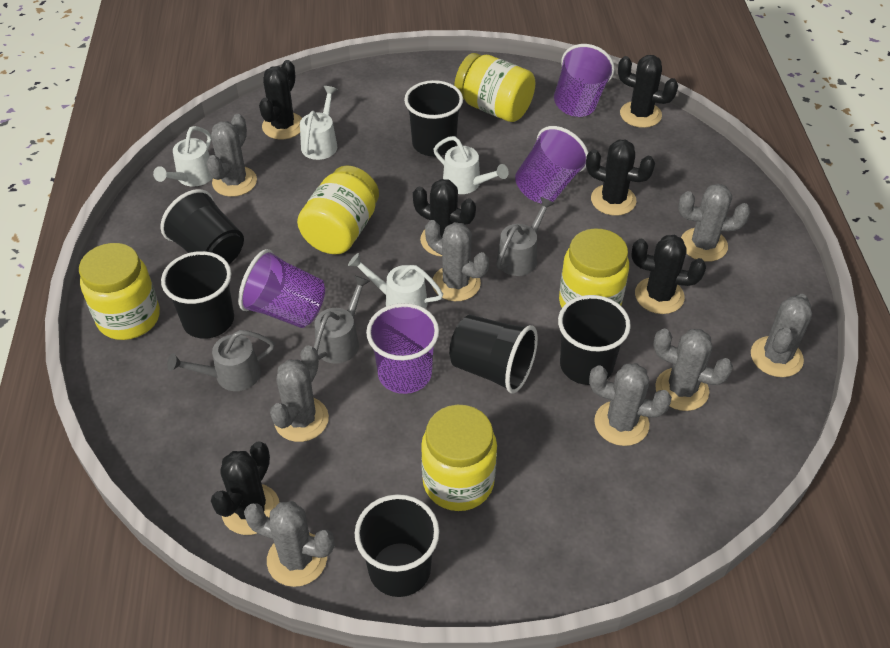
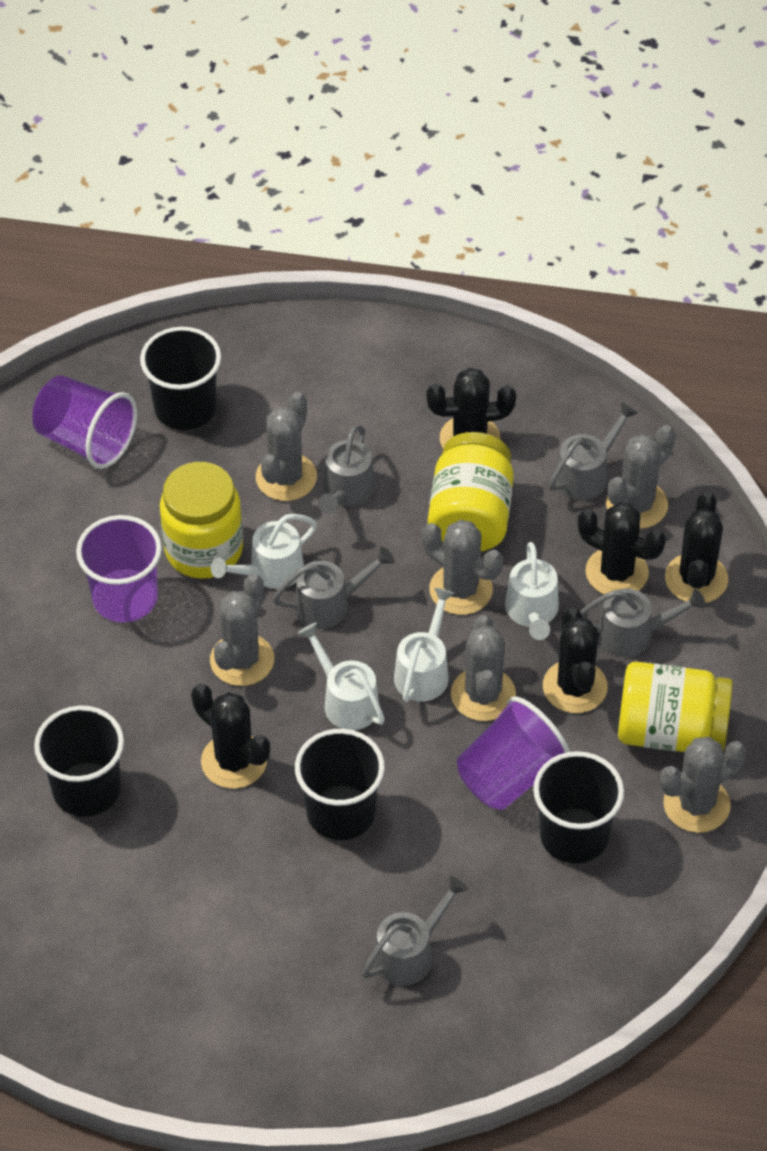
black cactus: [211,442,280,535] [259,60,302,139] [413,179,476,257] [586,140,655,216] [618,55,678,128] [631,235,706,314] = 6 -> [191,684,270,789] [426,368,516,448] [543,607,608,713] [578,502,666,594] [665,491,728,603] = 5
black cup: [160,189,244,264] [161,251,234,339] [355,494,439,597] [404,80,463,156] [449,315,538,394] [558,295,631,385] = 6 -> [34,705,124,817] [140,327,221,430] [295,729,385,840] [533,751,624,864] = 4
grey cactus: [206,114,257,197] [244,501,334,587] [270,345,329,442] [425,220,489,301] [589,363,672,446] [653,329,733,411] [678,184,750,262] [751,294,812,377] = 8 -> [210,574,274,686] [256,392,317,501] [422,520,503,615] [451,615,516,721] [606,425,676,529] [660,737,746,833] = 6
grey watering can: [167,330,275,391] [314,276,370,364] [496,197,555,276] = 3 -> [272,547,395,629] [318,425,375,514] [362,876,468,986] [548,402,638,501] [580,588,706,657] = 5
purple cup: [238,249,325,328] [366,303,439,394] [515,126,589,204] [554,44,615,117] = 4 -> [32,375,137,469] [76,515,162,623] [457,697,570,810] = 3
yellow jar: [79,243,160,340] [297,165,379,254] [421,405,497,511] [454,53,535,122] [559,228,629,308] = 5 -> [160,462,243,579] [428,432,514,552] [618,662,733,752] = 3

